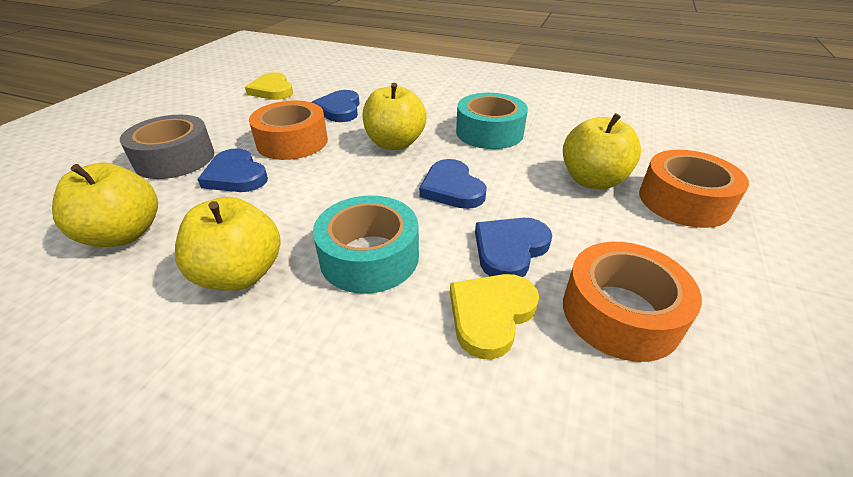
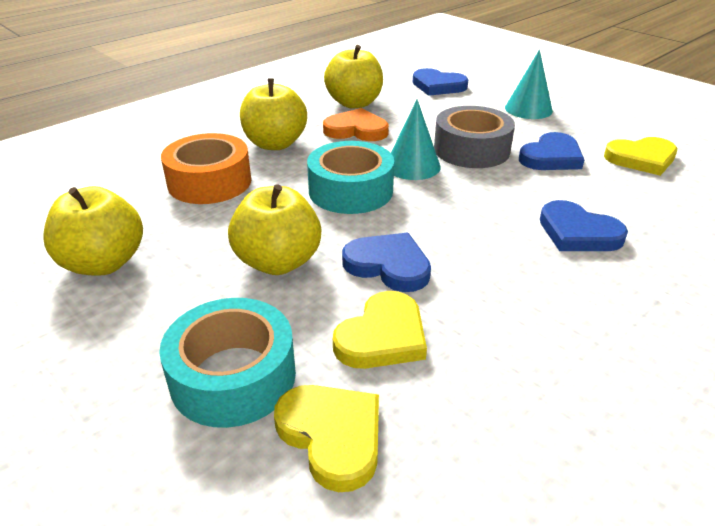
orange heart: none = 0 -> [323,108,389,141] = 1
orange tape: [249,100,328,160] [563,242,702,362] [639,150,749,228] = 3 -> [161,133,251,204] = 1
turquoise cone: none = 0 -> [391,99,441,180] [505,50,553,119] = 2
yellow heart: [245,72,293,100] [450,274,539,359] = 2 -> [274,385,379,492] [333,291,427,369] [604,137,677,176] = 3

